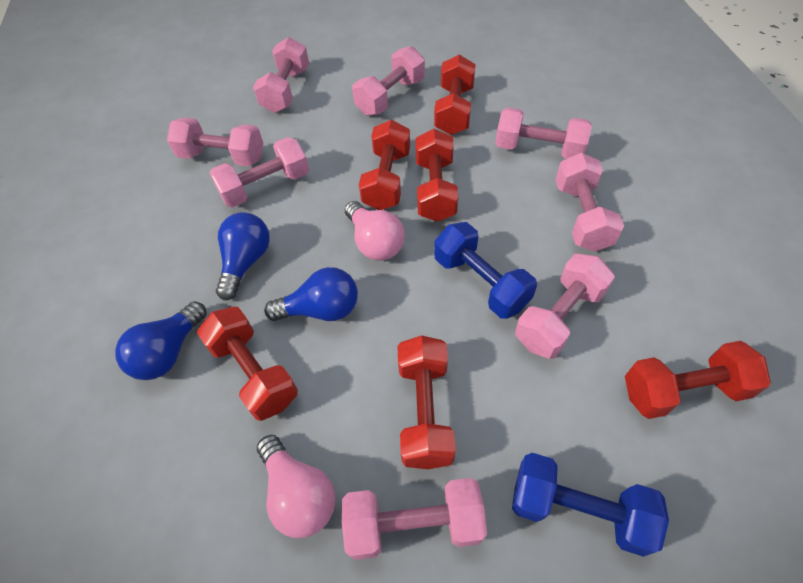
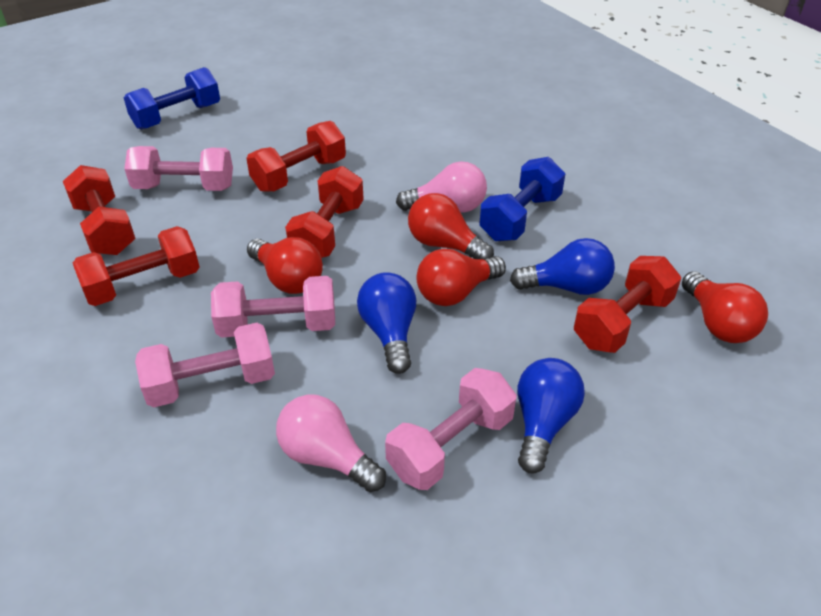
pink dumbbell: [167,118,263,166] [210,137,309,207] [253,37,309,113] [342,478,487,560] [352,46,425,116] [495,107,592,159] [515,254,615,359] [555,153,624,252] = 8 -> [124,146,233,191] [135,323,275,407] [211,276,335,338] [385,368,517,490] = 4
red dumbbell: [197,307,298,421] [359,120,410,210] [398,335,456,469] [415,129,458,222] [434,54,476,135] [625,341,771,419] = 6 -> [63,165,136,255] [73,226,199,306] [246,121,346,192] [285,166,364,258] [574,256,681,353] = 5
red light bulb: none = 0 -> [247,237,323,294] [408,193,494,259] [416,249,506,306] [682,271,768,343] = 4

